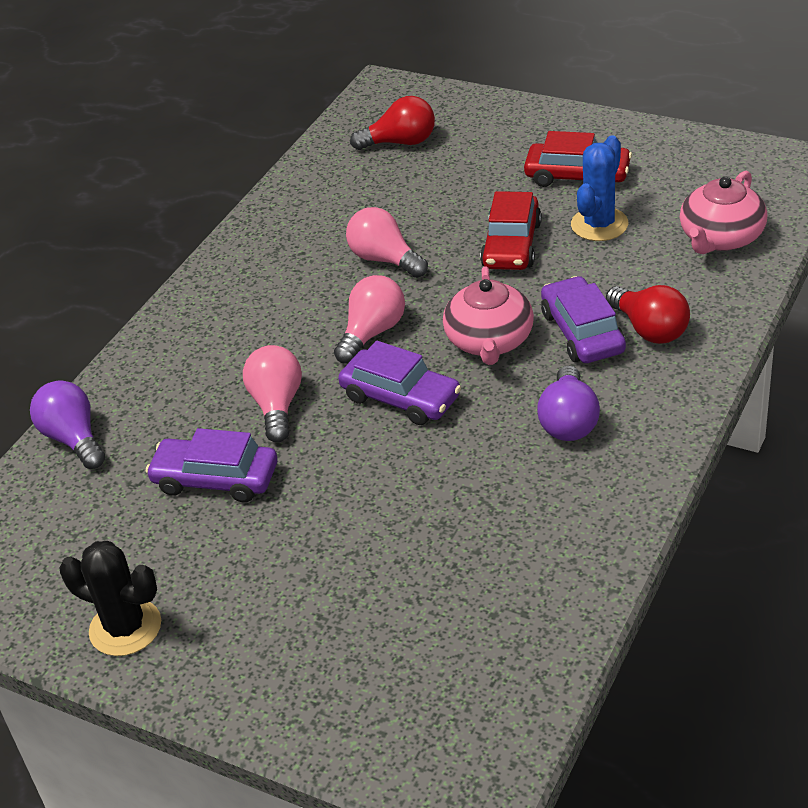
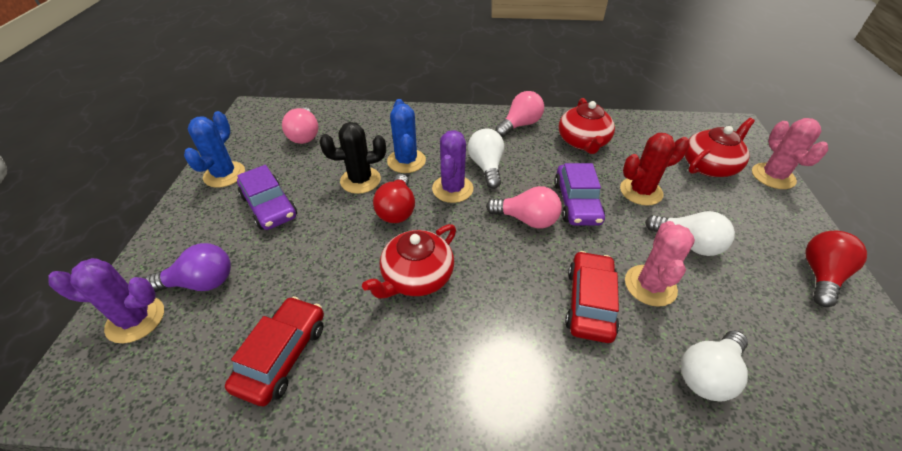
blue cactus: [571,135,628,241] = 1 -> [184,111,245,188] [387,99,426,173] = 2
pink cactus: none = 0 -> [625,221,695,307] [752,118,828,189] = 2
pink teapot: [443,266,534,365] [680,171,767,254] = 2 -> none = 0
purple cactus: none = 0 -> [48,258,164,343] [432,130,473,203] = 2
purple car: [146,428,277,503] [338,340,461,425] [541,276,626,363] = 3 -> [237,165,297,230] [554,163,605,226] = 2
purple light bulb: [30,380,105,469] [537,365,600,441] = 2 -> [145,243,231,292] = 1
red cactus: none = 0 -> [620,133,689,206] = 1
red teapot: none = 0 -> [362,224,456,299] [559,98,615,154] [685,118,755,177] = 3
white light bulb: none = 0 -> [468,129,504,189] [645,211,735,256] [681,330,748,402] = 3

